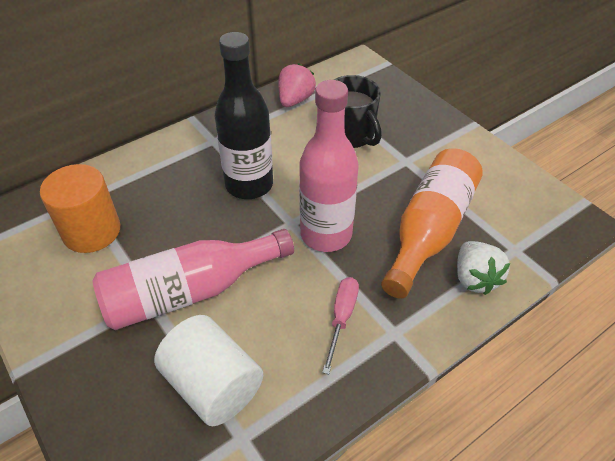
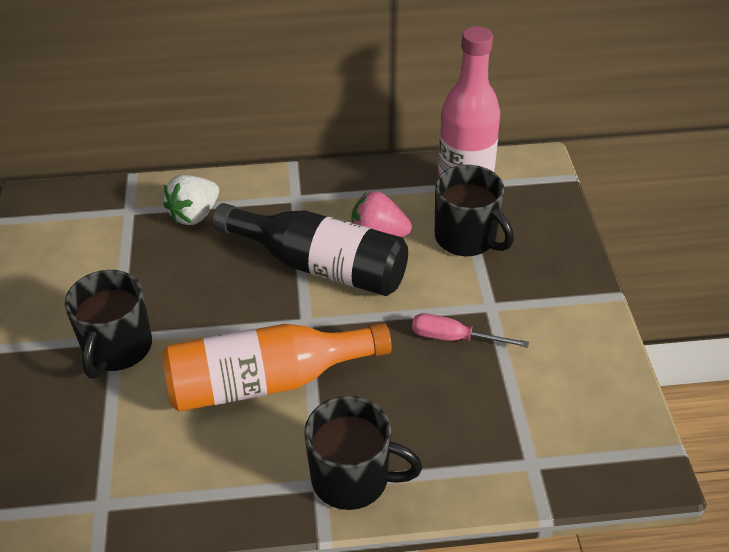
black mug: [334,75,382,148] = 1 -> [65,270,152,379] [304,396,422,510] [435,165,514,257] = 3
orange cylinder: [40,164,120,253] = 1 -> none = 0
pink bottle: [93,229,294,330] [299,80,359,252] = 2 -> [438,26,501,177] = 1
white cylinder: [154,315,263,426] = 1 -> none = 0

